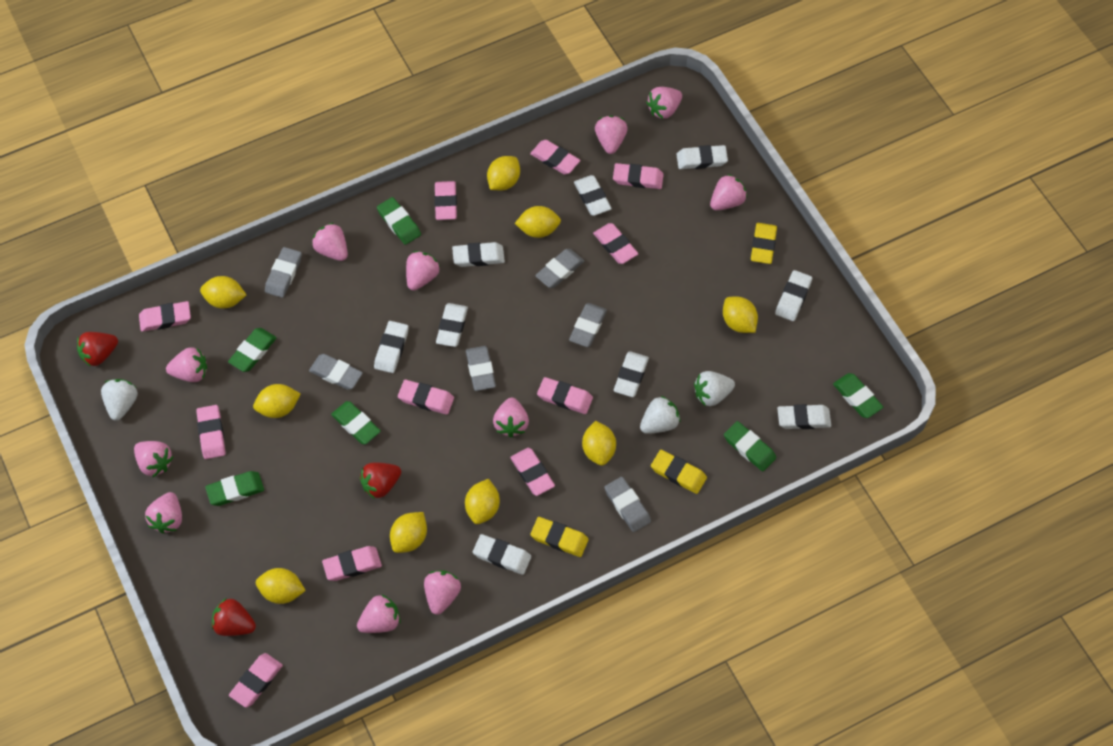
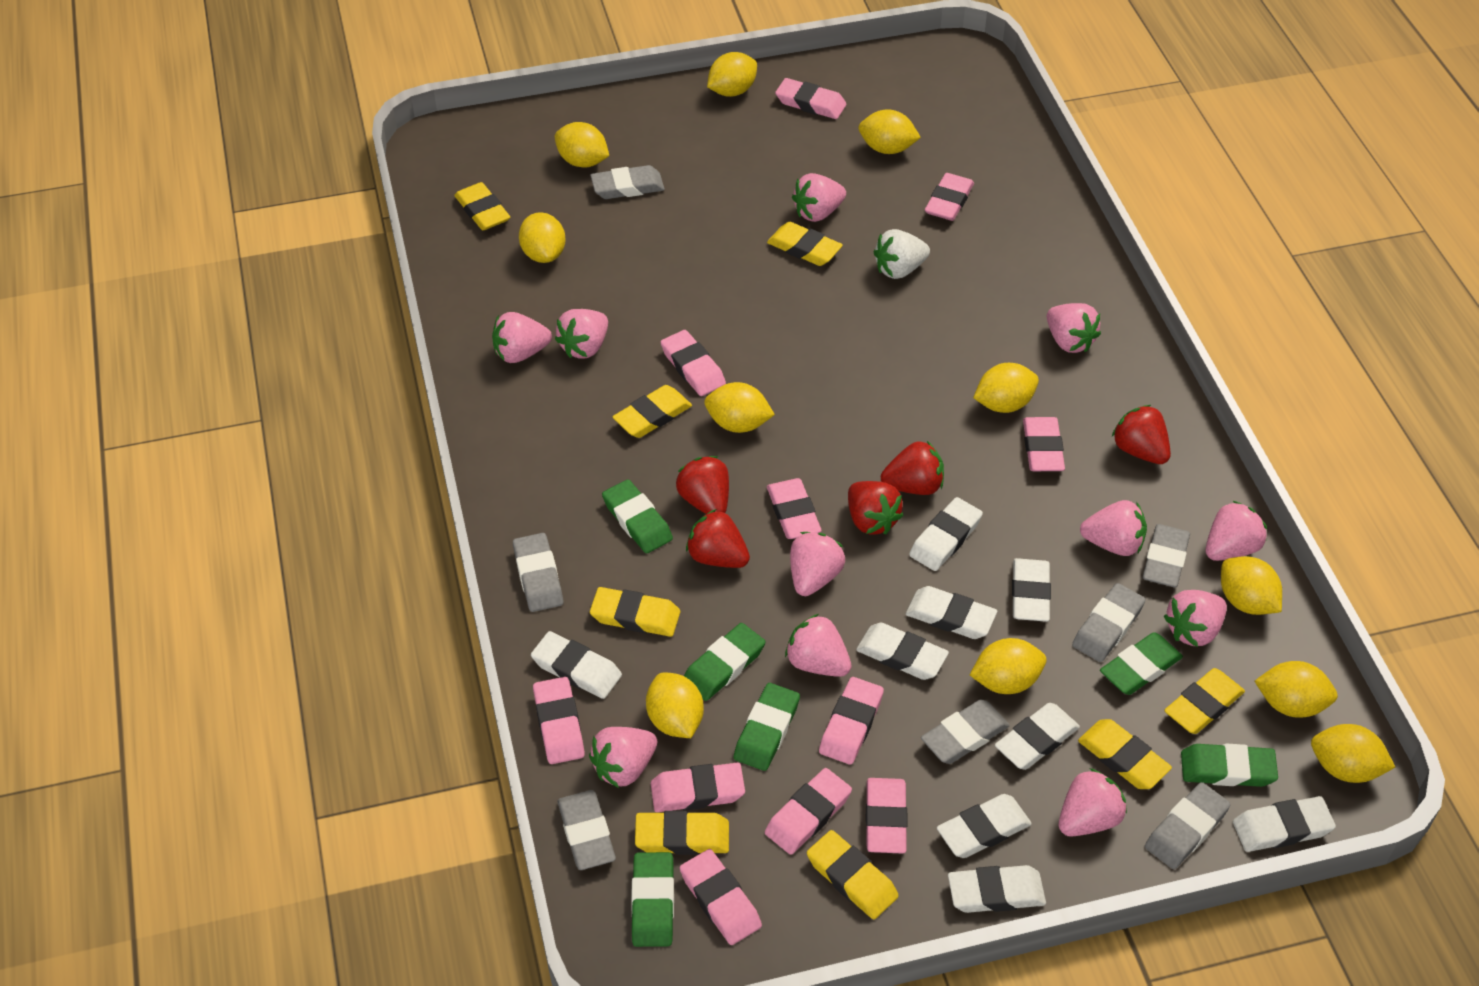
grey eraser: [265,247,302,298] [309,354,363,390] [466,346,496,391] [535,249,584,288] [569,303,607,347] [604,477,651,532] = 6 -> [513,533,563,612] [557,790,616,870] [590,165,665,199] [921,700,1010,764] [1072,583,1146,662] [1143,524,1190,587] [1145,782,1231,869] = 7
red strawberry: [77,332,118,367] [212,598,256,636] [360,462,401,499] = 3 -> [676,456,729,514] [686,509,750,568] [848,481,903,535] [881,441,944,495] [1112,405,1171,464] = 5
white strawberry: [101,379,138,421] [640,396,680,434] [694,371,735,406] = 3 -> [874,229,930,279] = 1
yellow eraser: [530,517,589,557] [651,450,707,494] [751,223,777,264] = 3 -> [454,182,510,230] [590,587,680,637] [613,385,692,438] [635,811,729,855] [767,222,843,266] [807,830,899,919] [1078,719,1172,789] [1164,668,1245,734] = 8
yellow lemon: [200,276,246,309] [253,384,301,418] [256,568,306,604] [390,512,427,553] [465,479,500,524] [487,156,520,190] [515,206,561,238] [582,421,616,466] [723,297,758,333] = 9 -> [519,212,566,263] [555,122,609,167] [646,672,704,738] [704,382,775,433] [707,52,757,97] [858,109,921,154] [970,638,1047,694] [973,363,1039,413] [1221,556,1282,615] [1255,661,1338,718] [1311,724,1395,783] = 11

